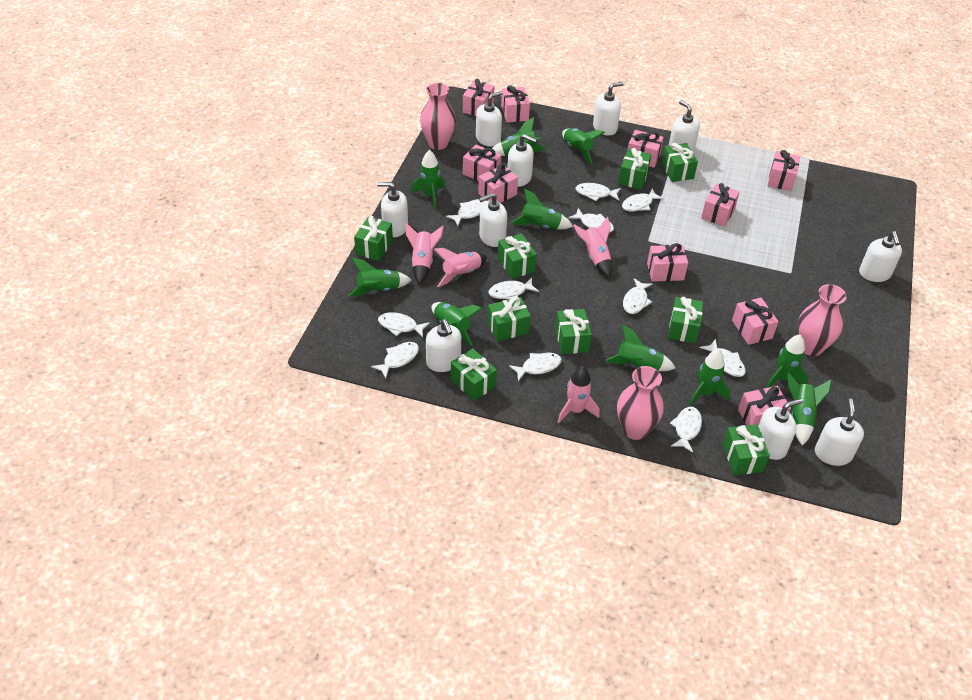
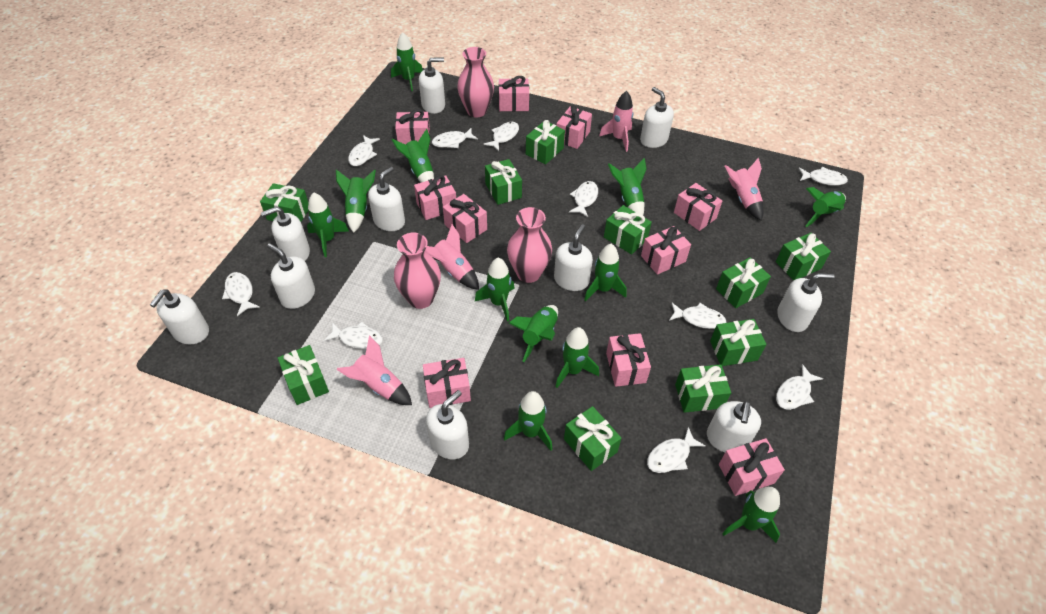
green gift: [354,216,393,261] [451,348,497,401] [487,297,531,341] [498,234,537,279] [555,309,592,354] [618,148,651,189] [661,143,698,182] [668,297,703,343] [723,424,770,475] = 9 -> [260,183,308,222] [278,345,329,405] [485,159,522,205] [526,120,565,165] [564,406,621,471] [604,205,652,255] [675,364,731,413] [710,319,766,366] [716,257,771,308] [776,233,831,280] = 10
green rocket: [348,258,411,297] [411,150,445,209] [431,302,483,346] [492,117,545,156] [511,189,573,229] [562,128,605,165] [606,325,676,371] [689,349,730,406] [766,334,808,388] [788,373,832,446] = 10 -> [307,192,349,257] [336,170,376,233] [391,32,423,91] [392,129,434,183] [475,257,515,322] [504,391,552,451] [509,305,558,362] [555,327,599,388] [584,244,627,301] [608,158,646,215] [722,487,780,543] [805,187,846,227] = 12
white fish: [371,342,419,378] [378,312,430,337] [446,199,486,226] [489,278,539,300] [509,353,562,381] [568,208,614,233] [576,183,621,201] [622,189,664,212] [623,278,653,314] [670,407,702,453] [700,339,746,377] = 11 -> [222,272,259,316] [324,322,383,349] [348,135,380,166] [432,128,478,148] [484,122,519,151] [569,181,598,217] [647,427,706,473] [669,303,726,329] [776,364,823,410] [799,167,848,186] = 10

